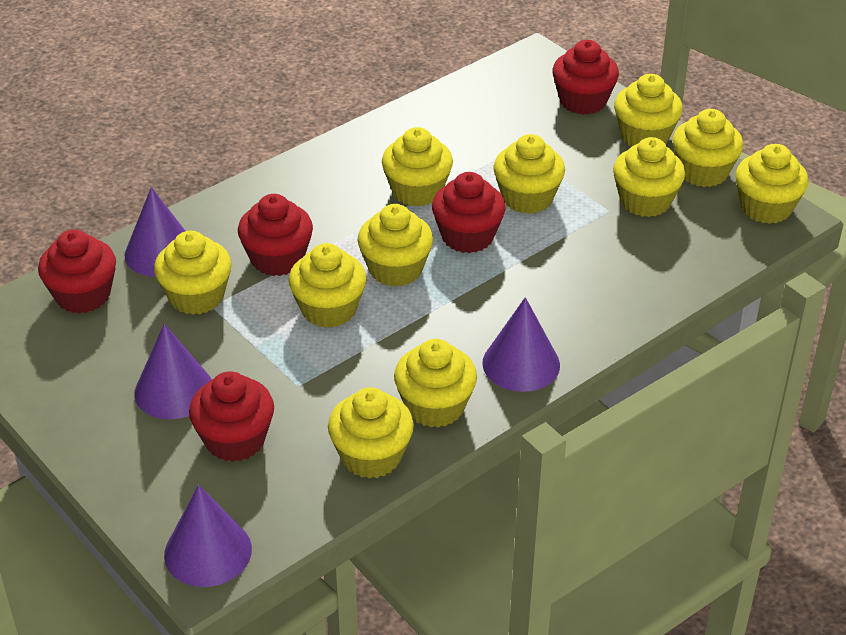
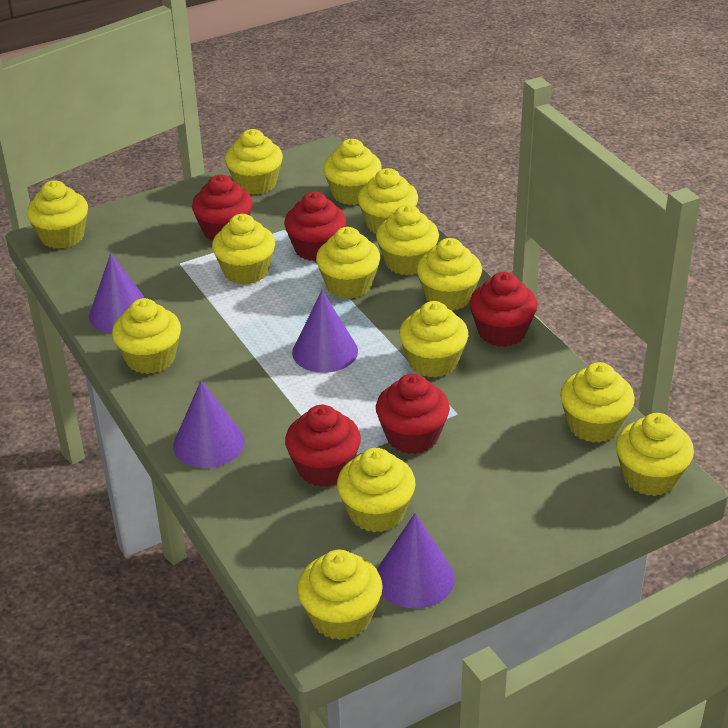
yellow cupcake: [154,231,232,315] [289,243,366,328] [328,388,414,479] [358,204,433,287] [382,127,453,206] [394,339,477,428] [493,134,565,214] [613,137,685,217] [614,74,683,146] [673,109,743,187] [735,144,809,224] = 11 -> [27,180,88,249] [112,298,181,374] [212,214,275,285] [225,129,283,195] [297,550,383,640] [316,227,380,299] [323,139,382,205] [337,448,416,532] [358,168,418,234] [376,205,439,275] [399,301,468,378] [417,238,482,311] [560,362,635,443] [616,413,694,496] = 14

